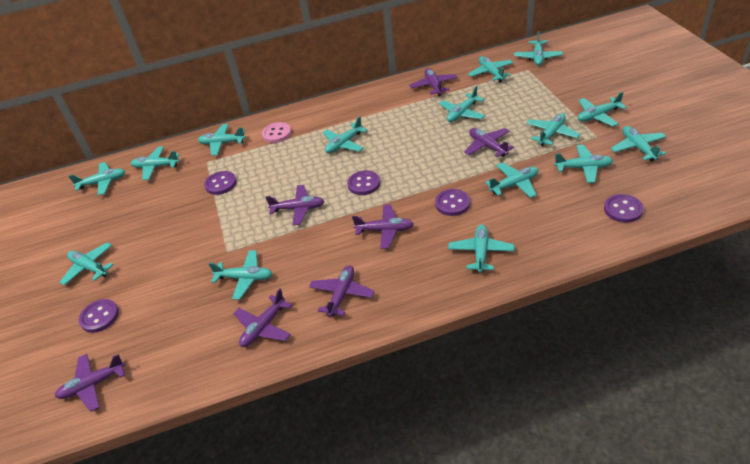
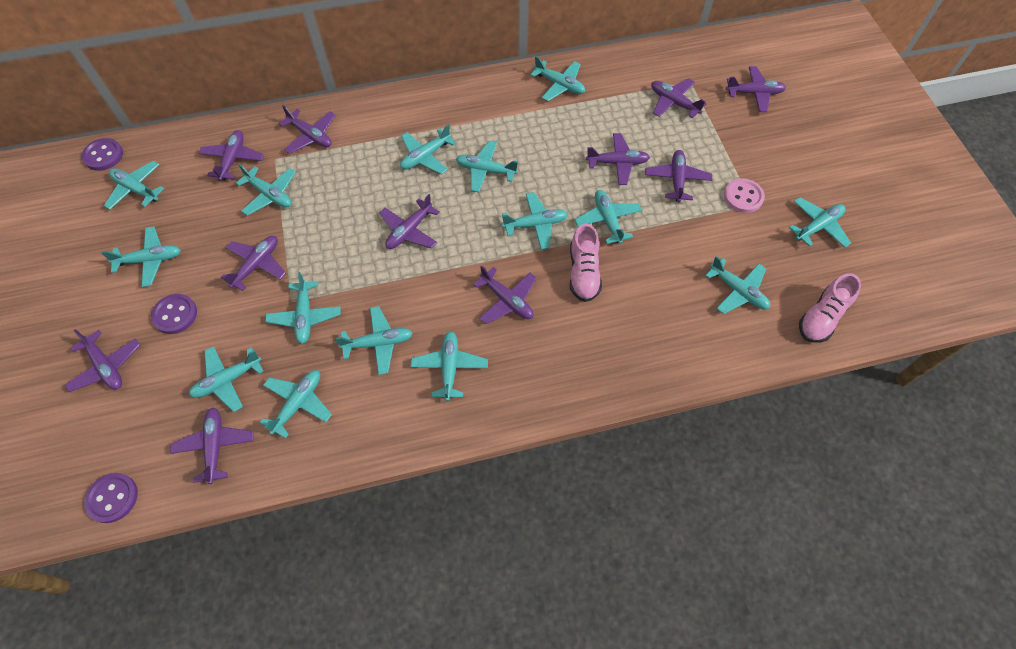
pink shoe: none = 0 -> [570,224,602,302] [799,273,861,343] = 2
purple button: [79,299,119,333] [204,171,237,195] [347,170,380,195] [435,189,470,216] [604,194,644,223] = 5 -> [82,138,123,171] [84,473,138,523] [151,294,197,334] = 3
purple plane: [55,354,126,412] [233,289,292,347] [265,185,324,225] [309,265,375,317] [352,205,414,249] [409,68,457,96] [464,128,514,157] = 7 -> [65,329,140,392] [170,407,254,484] [198,130,264,181] [221,236,286,291] [279,105,336,154] [379,194,440,249] [473,265,537,324] [586,133,650,185] [645,150,712,202] [651,78,707,118] [726,66,786,112] = 11

